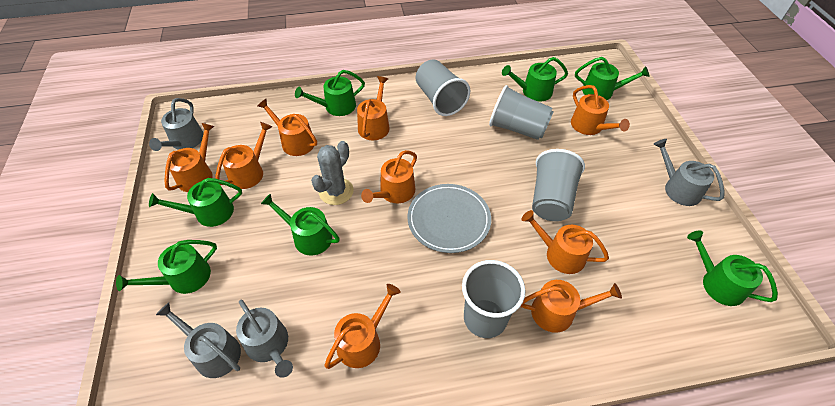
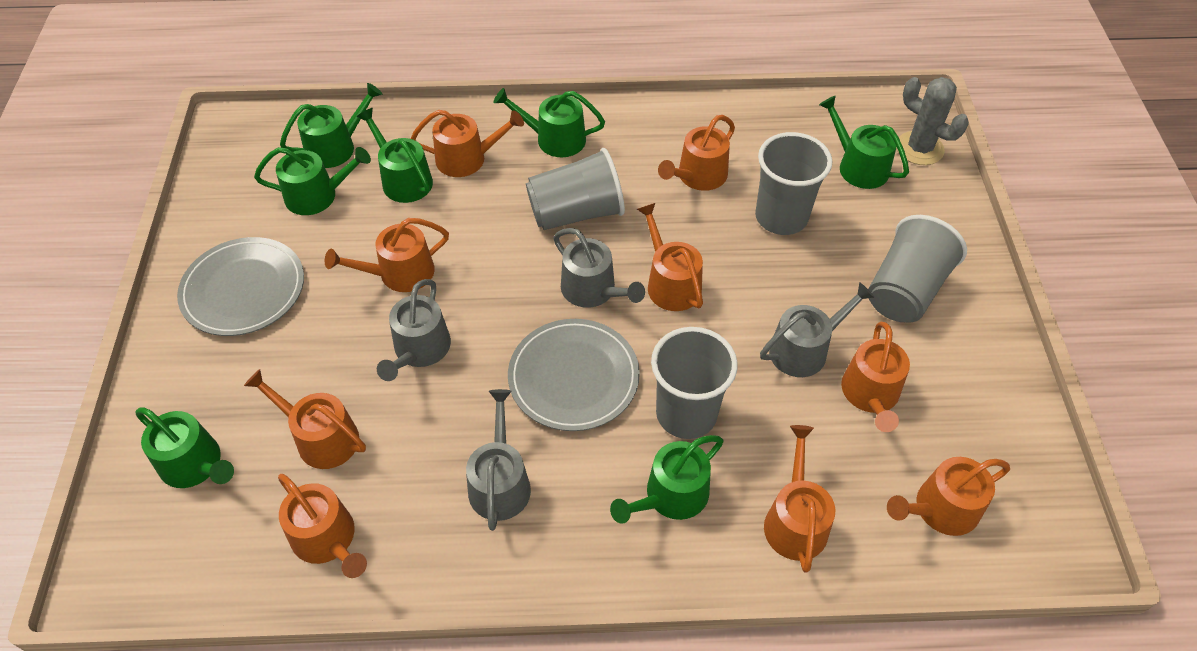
grey plate: [407,184,491,253] = 1 -> [177,237,304,336] [508,319,640,431] = 2

